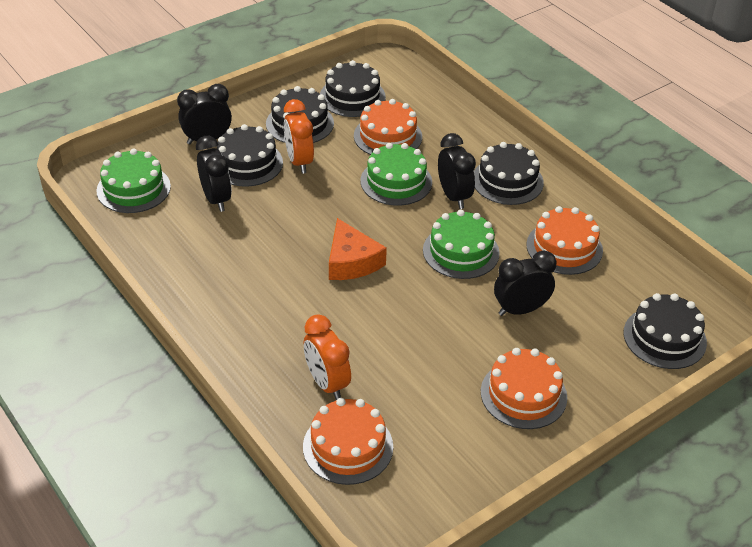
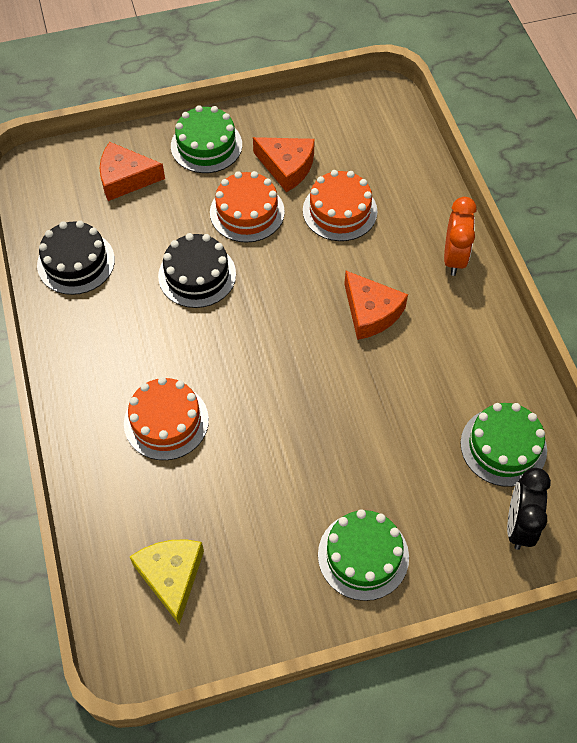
black cake: [217,124,283,187] [266,86,334,143] [320,60,386,117] [474,142,544,205] [624,293,707,369] = 5 -> [37,220,115,295] [158,233,236,308] = 2
black clock: [177,84,232,144] [196,136,232,212] [438,133,476,209] [494,251,557,316] = 4 -> [507,468,551,550] = 1
orange cake: [303,398,393,485] [354,99,422,155] [481,348,567,429] [526,206,603,275] = 4 -> [124,377,209,460] [210,171,285,243] [303,170,378,241] = 3
orange cheese: [329,218,387,280] = 1 -> [100,142,165,201] [253,137,315,192] [344,271,408,340] = 3
orange clock: [284,99,314,174] [304,314,351,400] = 2 -> [444,197,477,276] = 1
yellow cheese: none = 0 -> [130,540,204,625] = 1

